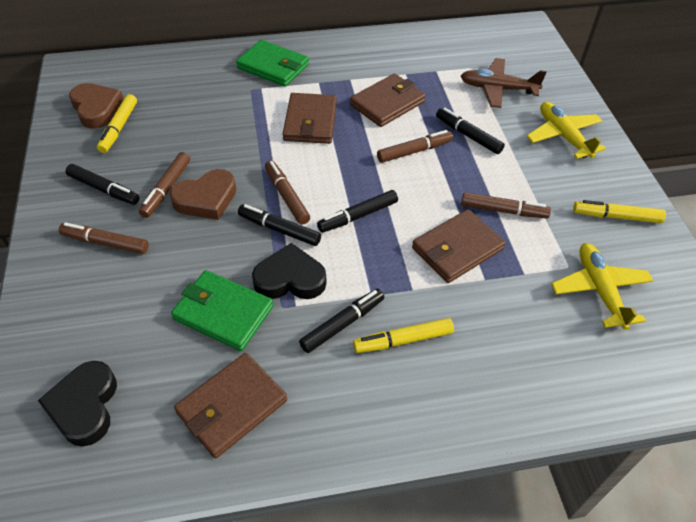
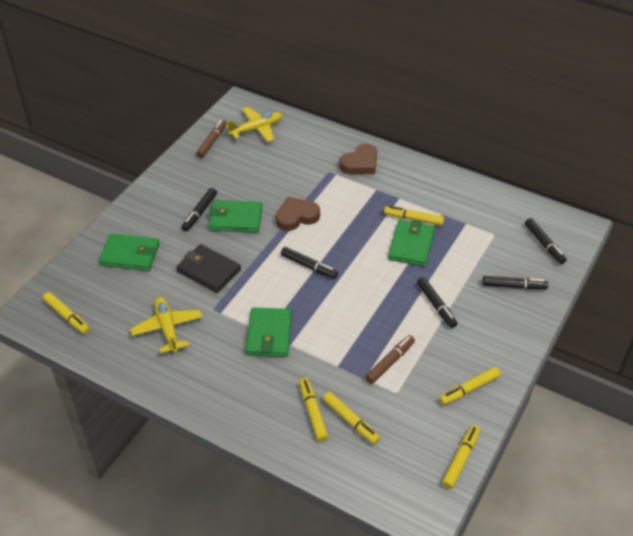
black heart: [38,361,117,447] [252,243,326,299] = 2 -> none = 0
black wallet: none = 0 -> [176,244,241,293] = 1
brown marker: [59,222,149,254] [139,152,190,218] [265,161,310,225] [377,130,453,163] [461,192,551,219] = 5 -> [196,119,227,158] [365,335,415,384] = 2
brown plane: [461,58,547,108] = 1 -> none = 0
brown wallet: [174,353,287,458] [283,93,337,144] [350,74,426,127] [412,209,505,283] = 4 -> none = 0
green wallet: [171,270,273,351] [236,40,309,87] = 2 -> [99,234,160,271] [209,200,262,233] [246,307,292,357] [388,220,435,267] = 4
yellow marker: [97,94,137,153] [353,318,454,353] [573,200,666,223] = 3 -> [43,292,90,334] [299,378,328,442] [323,392,380,444] [384,206,444,226] [439,367,501,405] [442,425,480,489] = 6

